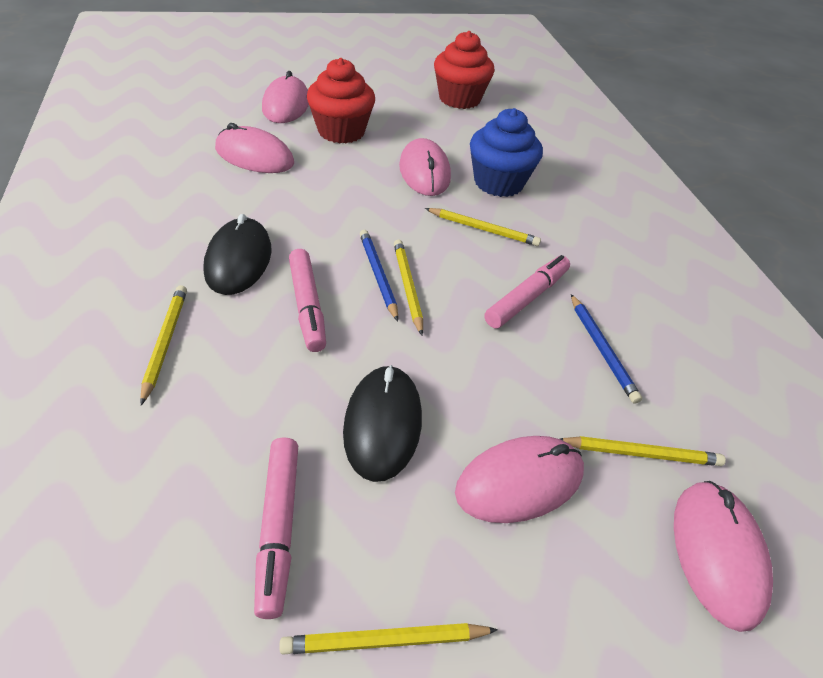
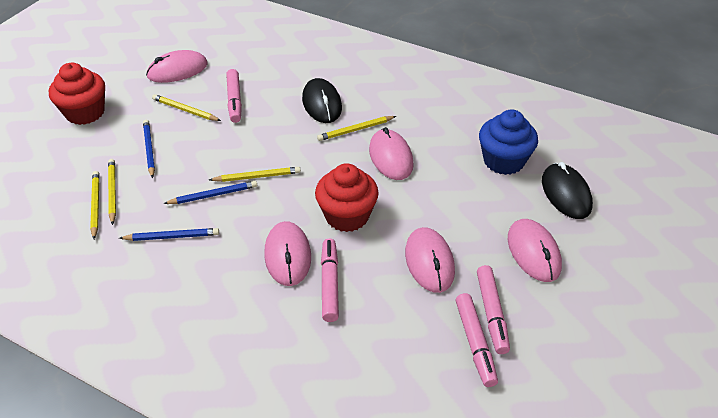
blue pencil: [360,230,398,321] [571,294,642,404] = 2 -> [119,228,219,241] [143,120,155,178] [163,181,257,204] = 3
pink marker: [254,437,298,619] [289,249,326,352] [484,255,570,329] = 3 -> [226,69,242,123] [321,239,339,322] [456,293,498,387] [477,265,510,354] = 4

